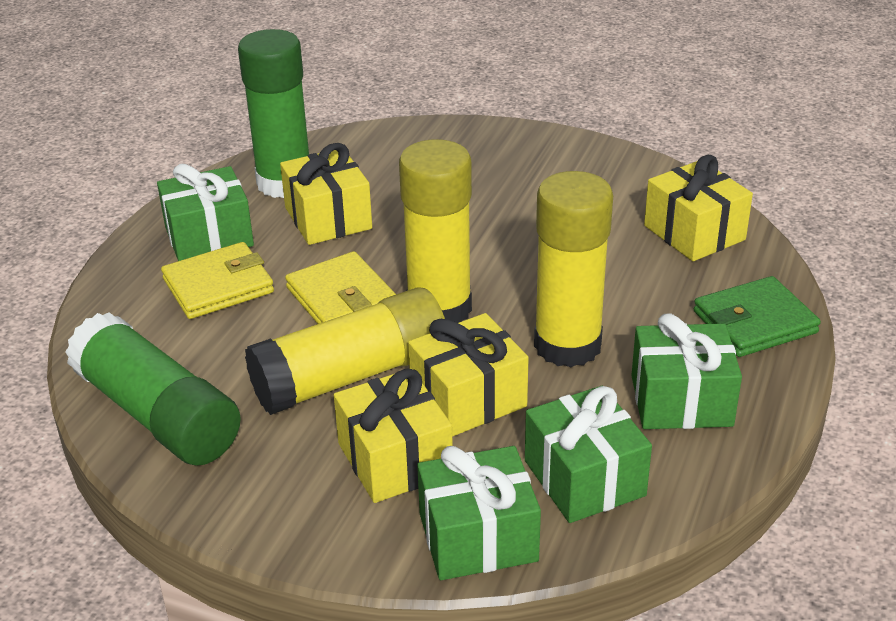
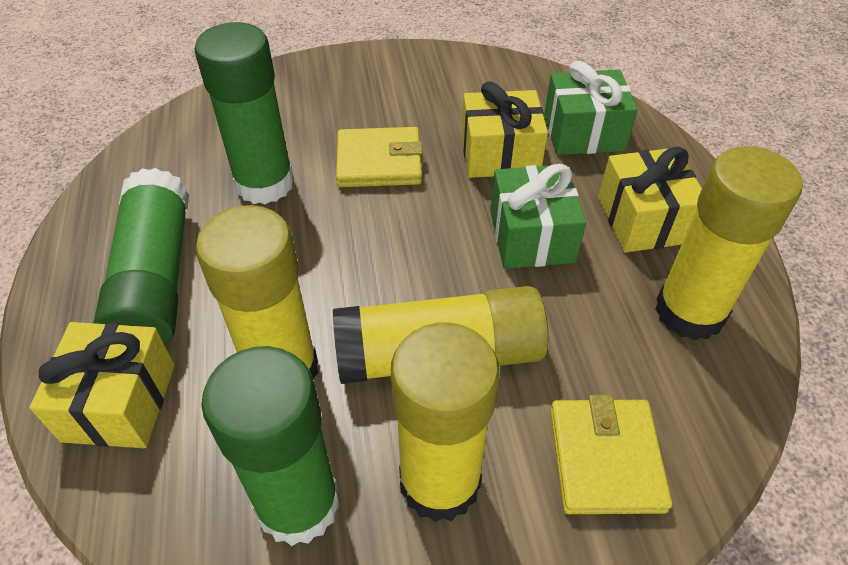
green gift: [157,164,254,261] [417,446,541,580] [525,386,652,523] [631,313,742,429] = 4 -> [490,164,586,269] [544,61,638,155] = 2
green glue stick: [65,312,241,466] [238,29,309,198] = 2 -> [94,168,189,345] [194,22,294,204] [201,346,340,546] = 3
green wallet: [694,276,821,357] = 1 -> none = 0
yellow gift: [280,143,372,245] [334,369,453,503] [408,313,529,437] [644,155,753,261] = 4 -> [29,322,175,448] [461,81,548,178] [598,147,702,253] = 3
yellow glue stick: [245,287,445,415] [399,139,472,323] [534,171,613,367] = 3 -> [196,205,318,378] [333,286,548,384] [391,323,500,522] [655,146,802,341] = 4

